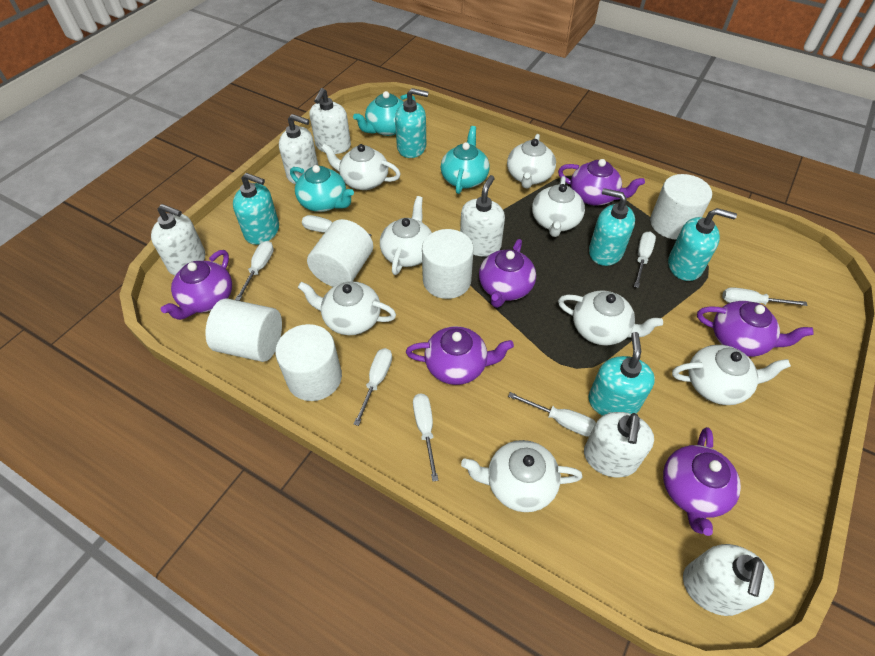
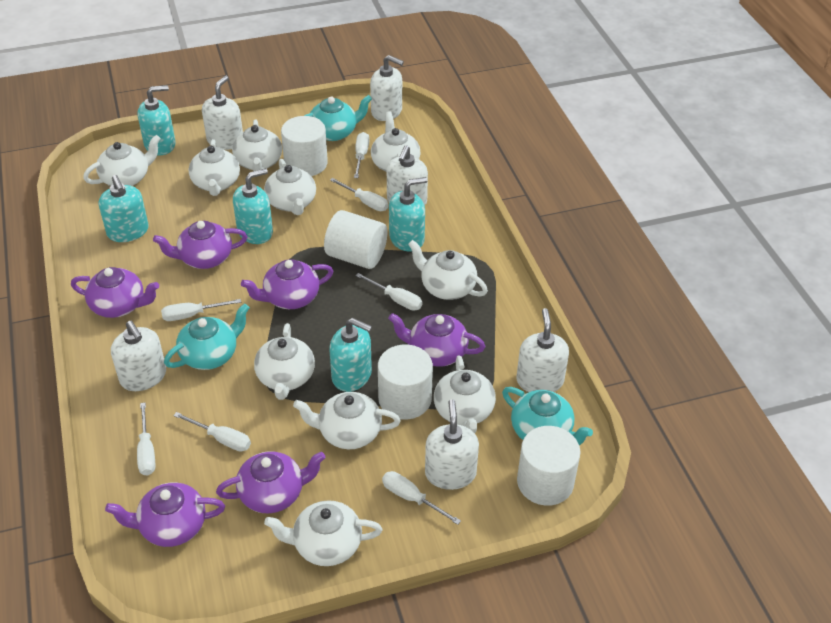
white cylinder: [205,298,282,362] [275,324,342,401] [307,219,373,287] [422,229,474,299] [650,174,712,240] = 5 -> [281,116,328,176] [324,210,387,269] [378,344,433,420] [517,426,580,506] = 4
white teapot: [298,281,396,335] [321,143,401,190] [380,196,432,275] [461,440,583,512] [507,134,556,189] [532,176,585,237] [558,290,663,345] [672,345,791,405] = 8 -> [83,135,161,186] [188,139,240,196] [232,119,282,171] [254,323,315,400] [264,159,316,215] [264,500,382,566] [293,392,401,449] [371,111,420,172] [408,240,488,300] [434,355,496,433] = 10

